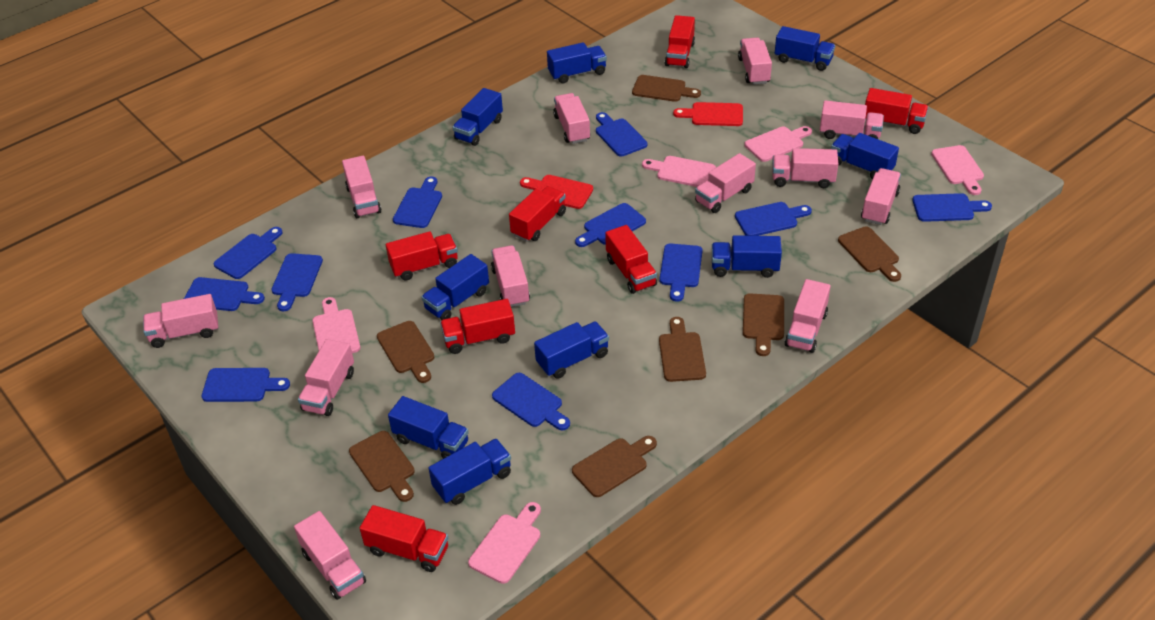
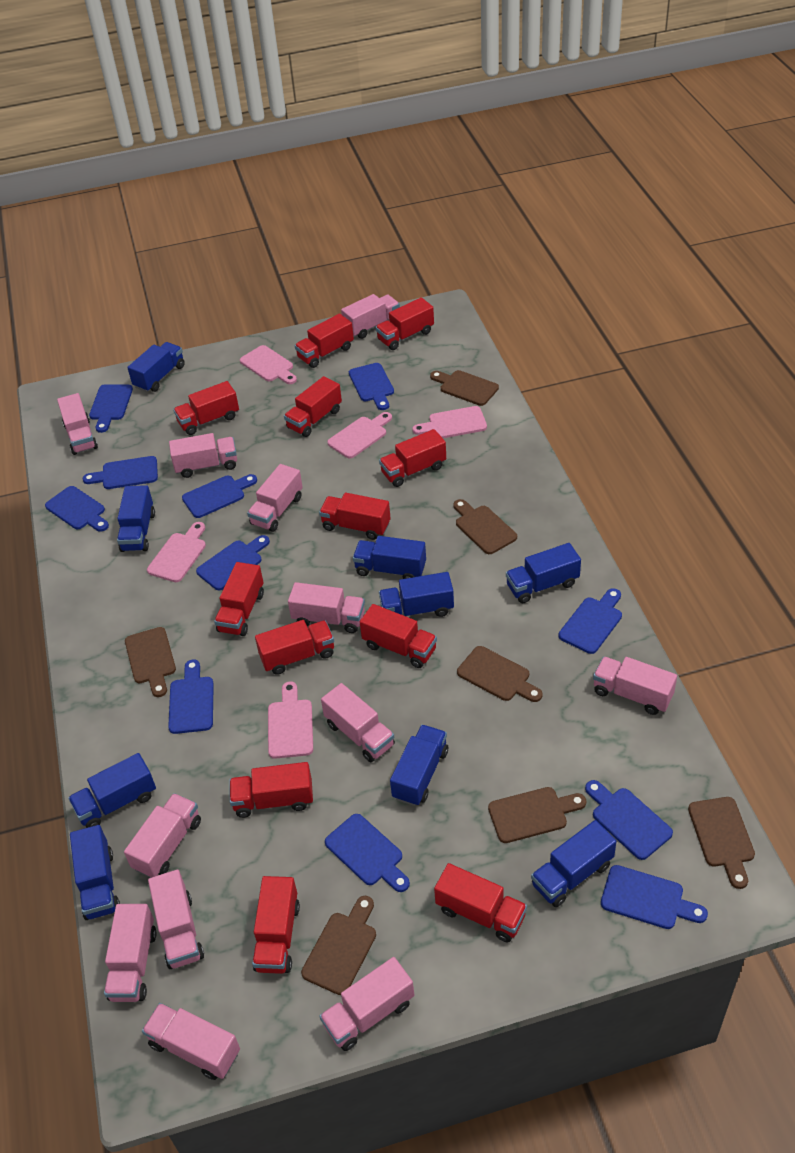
red cutting board: [520,175,593,209] [673,102,743,126] = 2 -> none = 0
red truck: [360,505,448,572] [386,231,458,281] [440,299,515,354] [509,186,566,242] [605,225,657,294] [665,15,695,68] [865,88,928,134] = 7 -> [173,381,239,435] [214,562,264,636] [229,762,313,818] [252,876,300,974] [255,620,334,675] [284,376,342,437] [295,314,354,368] [319,493,391,540] [360,604,437,668] [375,297,434,350] [379,429,446,487] [434,863,527,943] = 12

